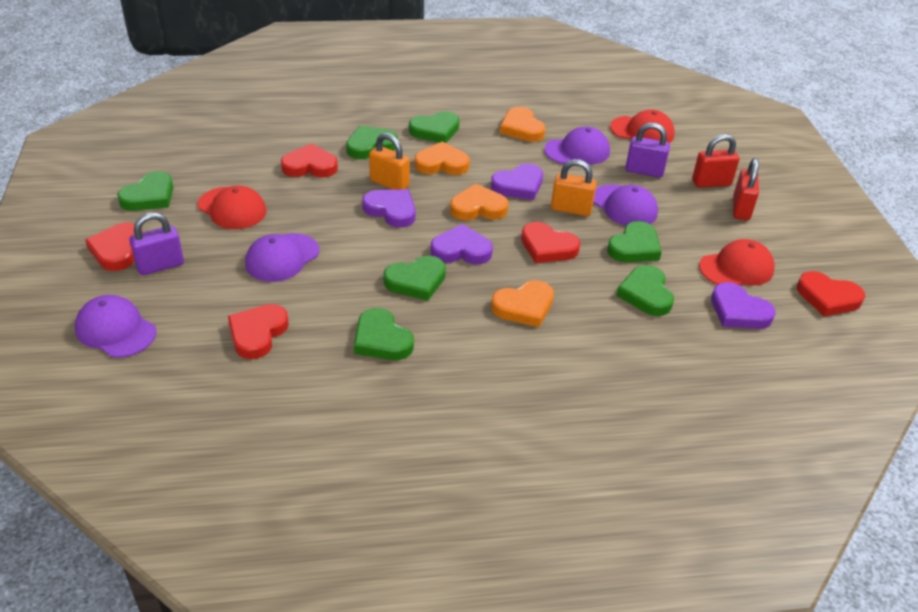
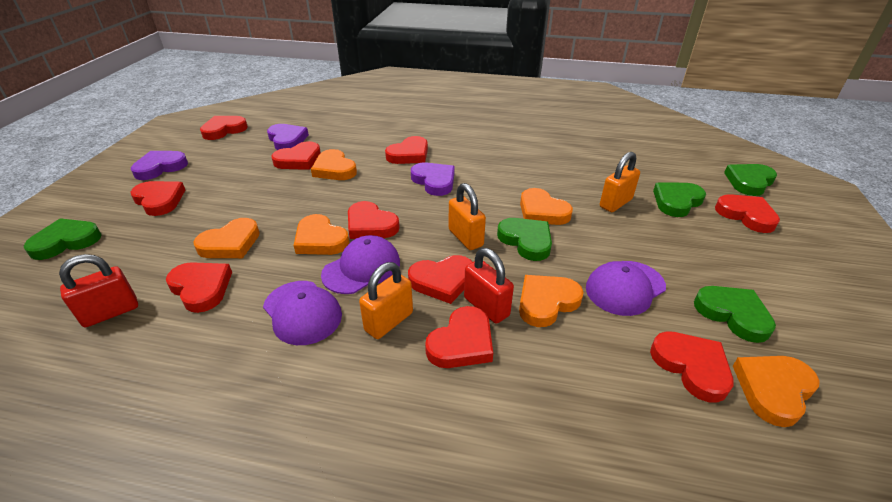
green heart: [117,171,173,211] [346,125,398,159] [354,308,414,360] [383,256,446,301] [409,111,460,143] [607,221,662,262] [616,265,674,316] = 7 -> [23,218,102,260] [497,218,552,261] [653,182,706,217] [694,286,776,343] [724,164,777,196] = 5
orange heart: [414,141,470,175] [450,184,509,221] [491,280,554,327] [500,107,546,142] = 4 -> [193,218,260,258] [293,214,349,255] [311,149,357,180] [519,275,584,327] [520,188,573,225] [733,356,820,427] = 6
orange padlock: [369,133,410,190] [551,159,597,216] = 2 -> [359,262,413,339] [449,183,486,250] [600,152,640,212] = 3
purple cap: [75,295,157,358] [245,233,319,282] [544,126,610,164] [593,184,658,226] = 4 -> [263,281,342,345] [321,235,400,294] [586,261,666,316] = 3
purple heart: [362,189,416,228] [430,224,493,264] [491,163,543,200] [711,282,776,329] = 4 -> [131,151,188,180] [267,124,309,150] [411,162,455,196] = 3
purple padlock: [129,212,184,275] [625,123,670,178] = 2 -> none = 0
red cap: [197,186,267,229] [610,110,675,143] [699,239,775,286] = 3 -> none = 0
red heart: [85,222,143,271] [228,304,289,359] [281,143,338,177] [521,222,580,263] [797,271,865,316] = 5 -> [130,181,185,216] [166,262,232,313] [200,116,248,140] [271,141,321,170] [348,201,400,239] [385,136,428,164] [408,255,472,304] [425,306,493,368] [650,331,734,403] [715,194,780,233] = 10

